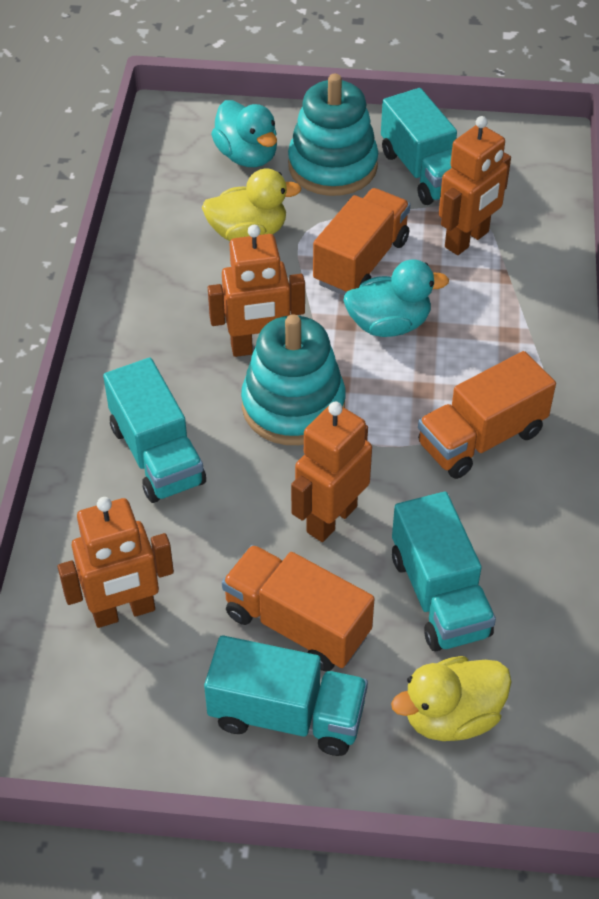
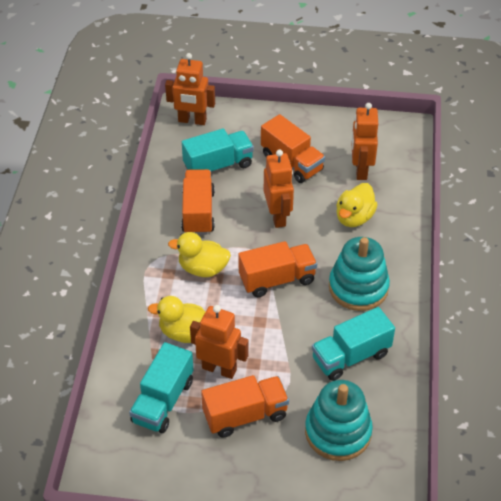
orange truck: [222,545,375,672] [313,188,410,295] [418,351,556,479] = 3 -> [181,169,215,235] [201,375,289,438] [238,241,317,297] [261,114,325,183] = 4
turquoise duck: [211,100,277,167] [343,260,449,337] = 2 -> none = 0
turquoise truck: [103,358,206,503] [204,635,368,756] [381,88,457,205] [392,492,496,651] = 4 -> [129,342,194,433] [182,128,254,172] [312,307,395,381] = 3
yellow duck: [202,168,301,241] [391,656,511,741] = 2 -> [148,296,206,343] [168,232,231,277] [336,183,378,227] = 3

